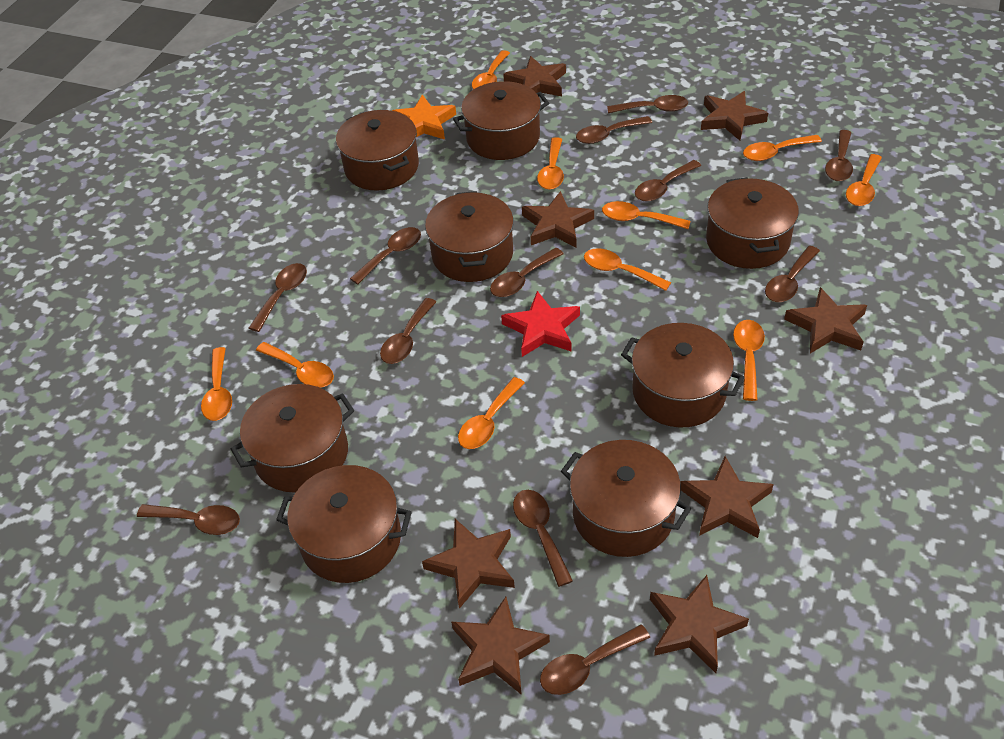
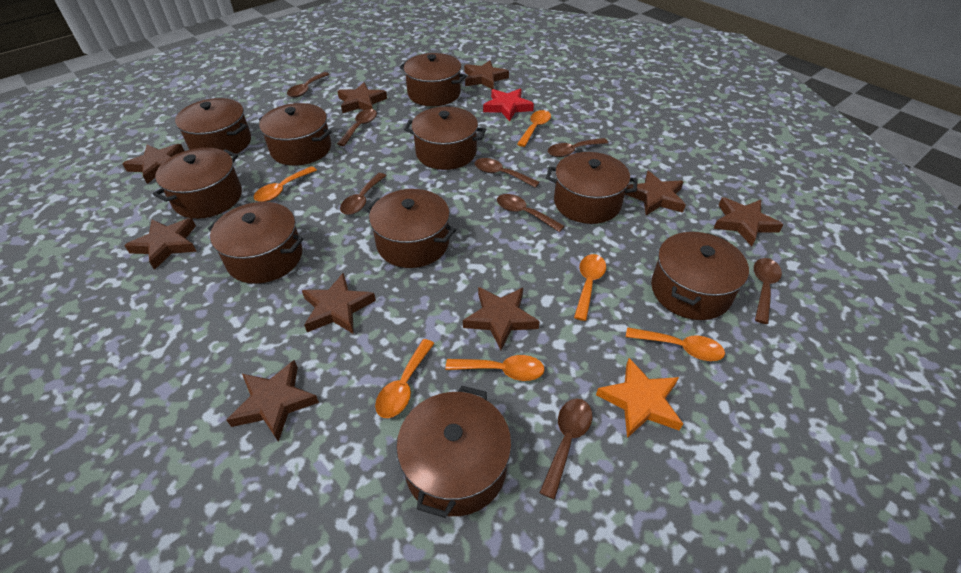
brown pot: [231,384,354,493] [276,465,412,583] [336,110,419,191] [425,191,514,282] [453,81,549,160] [561,440,691,557] [621,323,745,428] [706,177,799,269] = 8 -> [153,148,242,219] [175,98,251,156] [208,202,304,284] [259,103,331,166] [366,189,456,268] [396,386,512,518] [400,53,467,106] [404,107,486,170] [546,152,638,224] [651,232,749,320] = 10
brown spoon: [137,504,240,535] [249,263,307,332] [350,227,421,284] [380,298,436,364] [490,248,564,297] [513,490,573,587] [540,624,650,695] [576,116,652,144] [607,95,688,113] [635,160,701,202] [765,246,820,302] [825,130,853,181] = 12 -> [287,72,329,97] [337,109,377,146] [340,173,386,215] [475,158,540,188] [497,194,565,232] [540,399,593,499] [548,138,608,157] [754,258,782,324] = 8
brown star: [422,519,515,609] [451,597,550,695] [503,56,566,96] [522,191,594,248] [650,575,749,673] [680,456,774,538] [701,91,768,141] [784,287,867,354] = 8 -> [122,144,184,184] [124,218,197,270] [227,360,319,442] [302,272,376,334] [337,82,387,113] [463,287,540,350] [464,60,509,89] [625,171,686,215] [713,197,784,246] = 9
orange spoon: [201,347,232,421] [256,342,334,388] [458,377,525,449] [472,50,510,89] [537,137,564,190] [584,248,671,291] [602,201,691,229] [733,320,765,401] [743,135,822,161] [846,154,882,206] = 10 -> [254,166,317,202] [375,339,435,418] [445,355,545,381] [517,110,551,147] [574,254,606,321] [626,327,725,361] = 6

